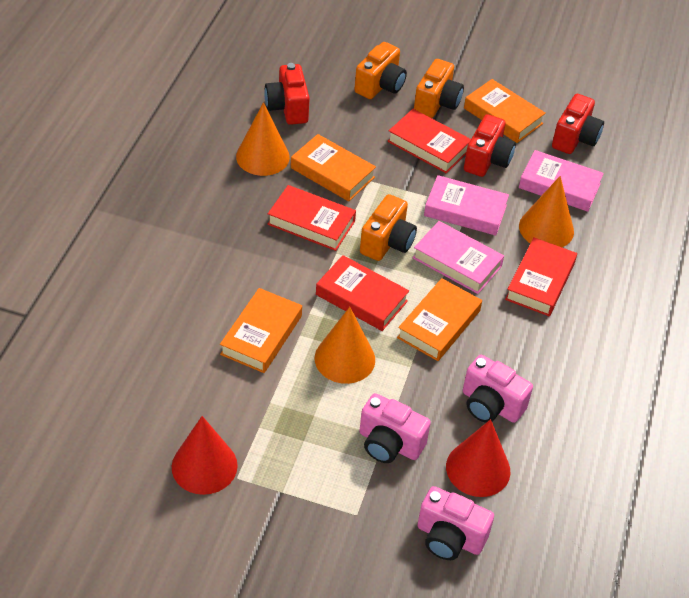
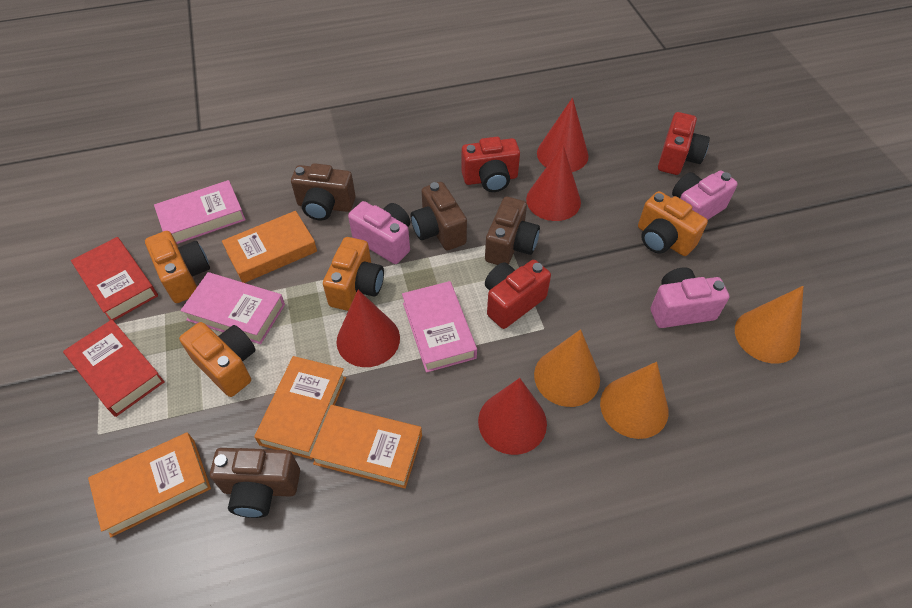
brown camera: none = 0 -> [210,448,300,518] [291,163,356,221] [411,182,467,250] [485,197,540,265] = 4
orange camera: [354,42,407,99] [360,194,417,261] [414,59,464,118] = 3 -> [145,231,210,303] [179,322,256,397] [323,237,384,311] [638,191,708,256] = 4
red book: [267,185,356,251] [316,255,409,331] [387,109,471,174] [505,237,577,316] = 4 -> [63,320,165,417] [71,237,158,321] = 2
red cone: [172,416,238,495] [446,419,510,497] = 2 -> [337,290,400,367] [478,378,547,455] [526,145,581,221] [537,97,588,172] = 4

